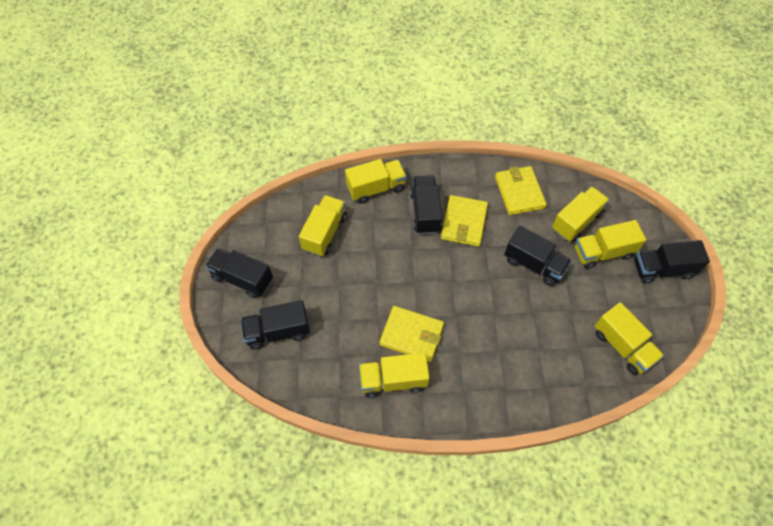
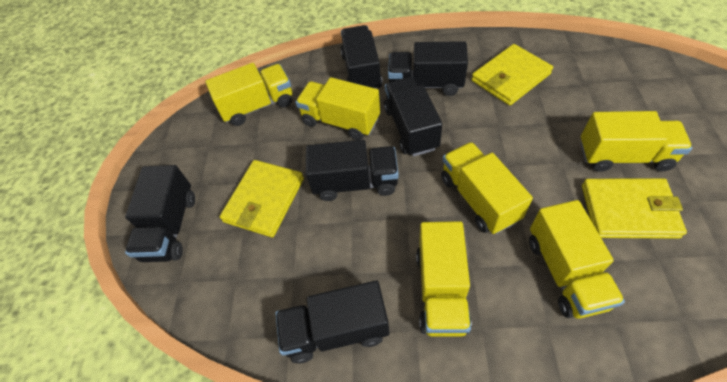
black truck: [205,248,273,298] [240,300,310,350] [410,175,442,234] [504,226,572,286] [634,240,710,283] = 5 -> [125,165,195,262] [275,281,390,364] [306,140,399,201] [341,25,383,89] [384,77,442,156] [388,41,468,96] = 6

